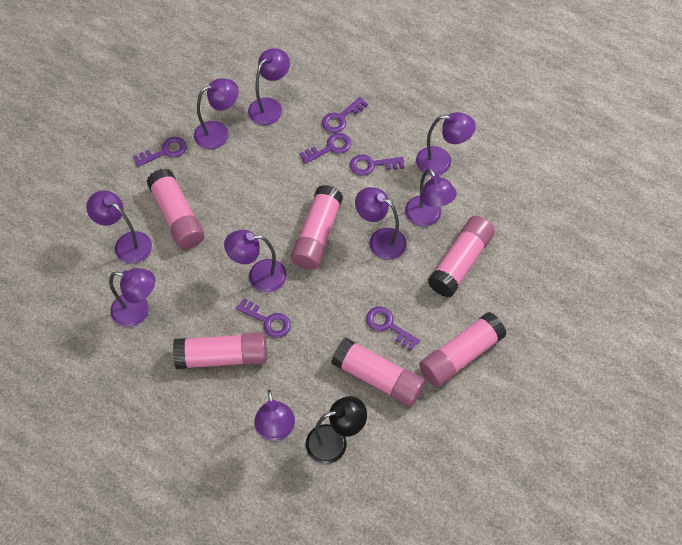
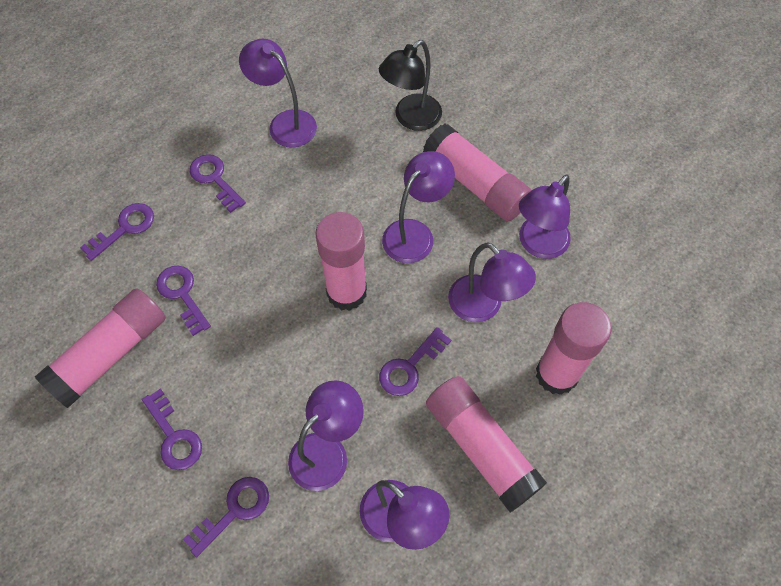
pink glue stick: [147,168,205,249] [173,332,267,369] [291,185,343,270] [331,337,425,407] [419,312,506,387] [428,216,495,297] = 6 -> [35,288,166,408] [315,212,367,311] [423,124,532,221] [426,376,547,513] [536,302,612,395] = 5
purple lamp: [86,190,152,264] [109,268,155,327] [194,78,239,149] [224,230,287,292] [248,48,290,125] [254,390,295,441] [355,187,407,260] [405,168,457,227] [416,112,476,175] = 9 -> [239,39,317,147] [288,380,364,491] [359,480,449,550] [382,151,455,263] [448,242,536,322] [519,174,571,259] = 6

